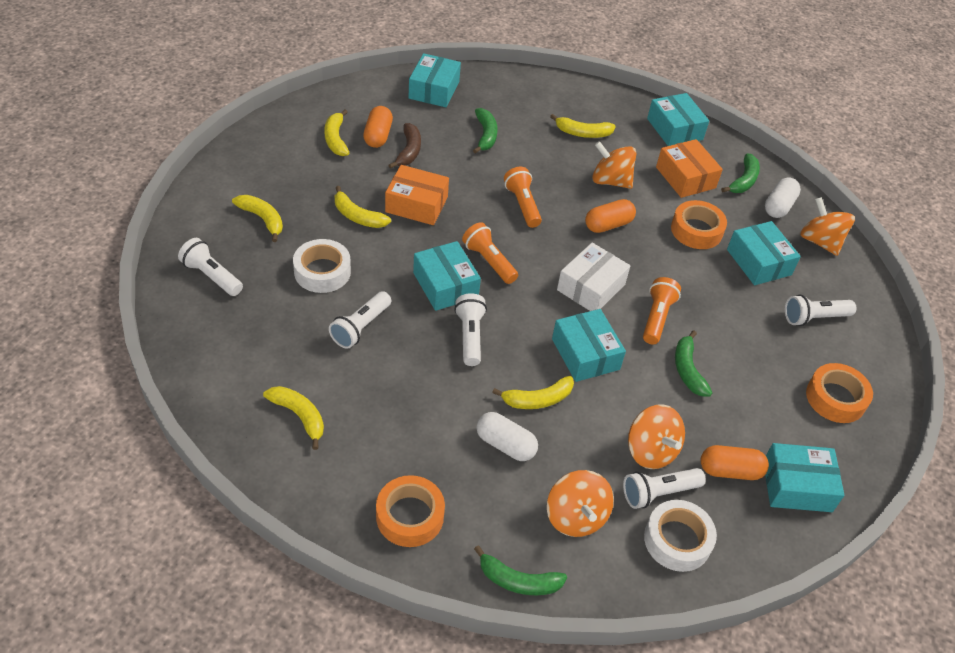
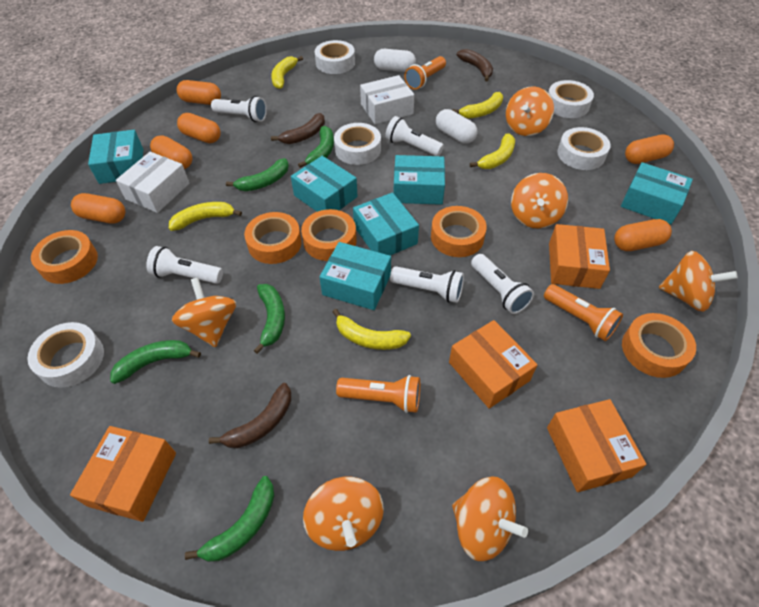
brown banana: [388,123,421,169] = 1 -> [209,383,291,448] [271,113,325,144] [457,49,493,81] = 3
green banana: [473,108,497,154] [474,545,567,595] [675,330,712,396] [721,153,760,193] = 4 -> [110,340,201,384] [185,476,274,562] [226,158,289,191] [253,284,285,354] [298,126,334,168] = 5
orange box: [385,165,449,225] [656,139,723,198] = 2 -> [70,426,176,522] [449,320,537,409] [547,399,646,492] [549,224,610,289] = 4
orange capsule: [363,106,393,148] [585,199,636,233] [701,445,769,480] = 3 -> [71,193,125,223] [150,135,192,169] [177,80,221,105] [177,113,221,143] [614,219,672,251] [625,134,674,164] = 6
orange spinning top: [547,470,614,537] [592,141,636,189] [628,404,685,469] [800,197,855,256] = 4 -> [172,277,236,347] [303,477,384,551] [452,476,528,561] [506,86,554,136] [511,173,568,229] [659,251,738,312] = 6
orange tape: [376,475,445,547] [671,200,727,249] [806,363,873,423] = 3 -> [31,230,98,284] [244,212,302,264] [301,209,357,261] [431,206,487,257] [622,313,696,378] = 5
white box: [557,243,630,311] = 1 -> [116,152,189,213] [360,75,414,124] = 2
white tape: [293,239,351,293] [644,500,717,572] = 2 -> [27,322,104,387] [315,40,355,74] [334,123,381,165] [548,80,594,118] [557,127,611,170] = 5
yellow banana: [232,195,283,242] [263,386,324,450] [324,110,349,156] [335,186,391,228] [492,376,574,409] [550,114,616,138] = 6 -> [169,202,242,231] [271,56,303,89] [332,309,411,350] [452,92,503,119] [470,133,515,169] = 5

